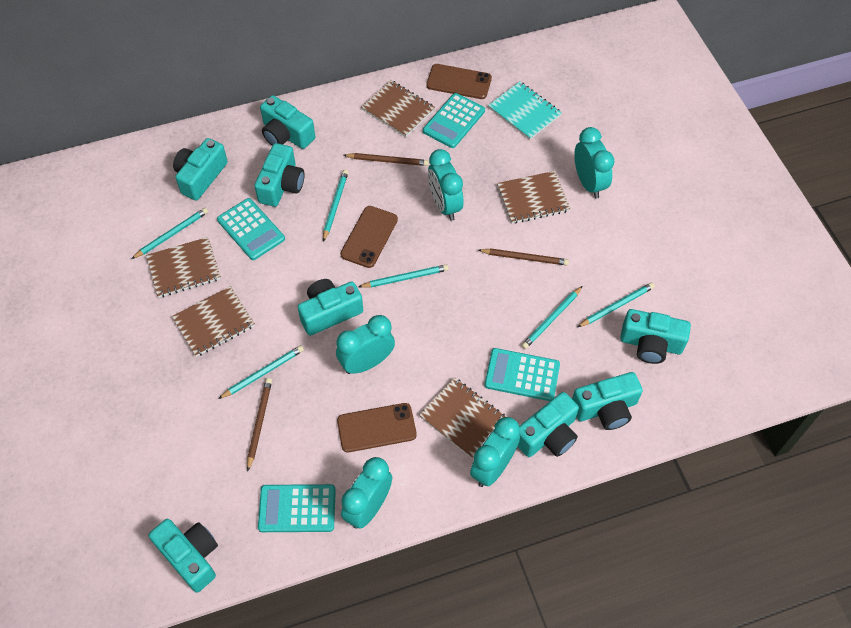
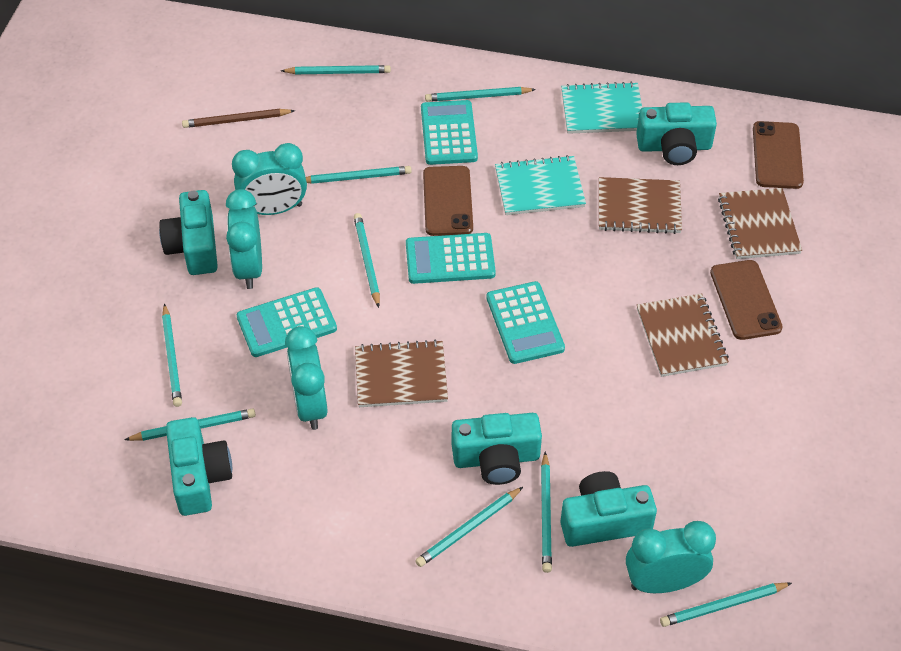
brown notebook: [146,237,221,298] [172,286,255,357] [361,80,435,137] [419,377,506,459] [497,171,571,224] = 5 -> [355,340,448,407] [599,177,682,234] [637,293,729,377] [718,188,802,259] = 4
brown pencil: [247,378,272,471] [344,153,429,166] [478,248,569,266] = 3 -> [182,109,295,128] = 1
turquoise camera: [149,519,218,592] [173,138,228,200] [254,143,305,207] [260,95,315,149] [298,279,363,336] [517,392,579,457] [572,372,643,430] [620,309,691,364] = 8 -> [159,190,218,275] [166,417,232,516] [452,413,542,485] [560,471,657,547] [636,102,717,165] = 5
turquoise clock: [336,315,395,374] [341,457,392,529] [428,149,463,221] [470,417,520,487] [574,127,614,199] = 5 -> [226,189,262,289] [232,143,307,215] [285,326,328,430] [626,521,716,593] = 4
turquoise notebook: [488,81,562,140] = 1 -> [495,155,586,215] [561,82,642,134] = 2
turquoise pencil: [131,208,208,259] [218,345,304,399] [323,170,348,242] [359,264,449,288] [521,286,582,349] [578,282,655,327] = 6 -> [124,408,256,441] [162,303,182,407] [281,65,391,74] [306,166,412,184] [354,213,380,308] [415,487,523,567] [425,87,536,102] [541,452,552,573] [660,582,792,627] = 9

